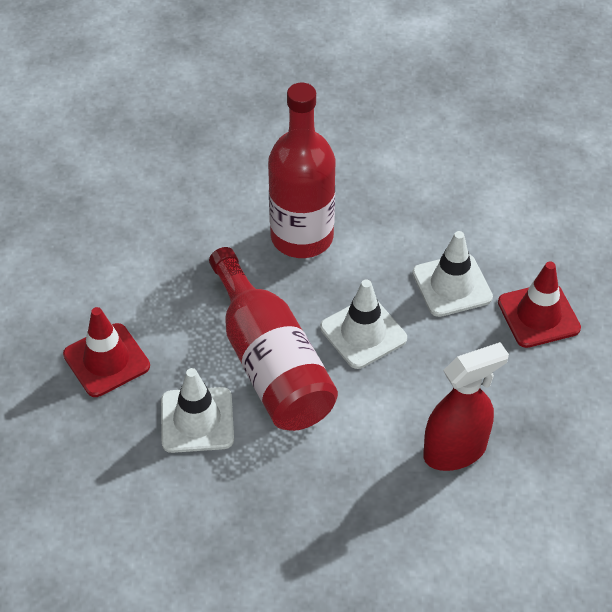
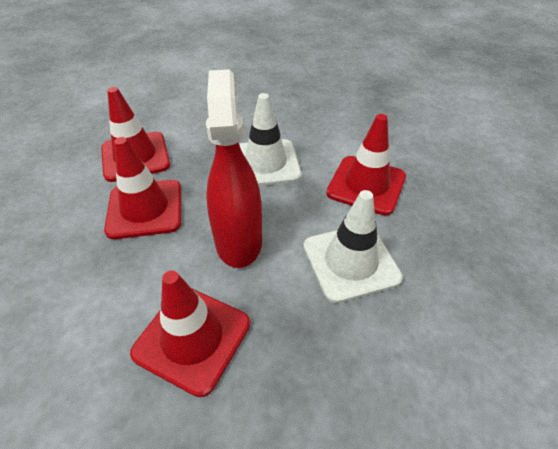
red bottle: [209,247,338,431] [268,83,335,258] = 2 -> none = 0
red traffic cone: [63,307,150,397] [498,262,581,348] = 2 -> [101,87,170,182] [104,137,181,239] [130,271,250,397] [326,114,406,215] = 4
white traffic cone: [161,368,234,453] [320,280,407,369] [412,231,493,317] = 3 -> [239,93,301,186] [303,190,403,303] = 2

